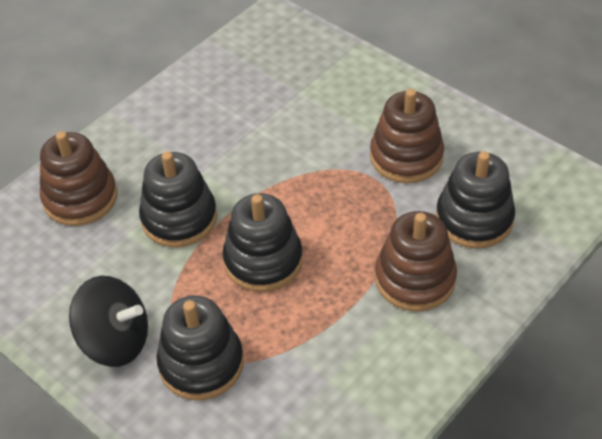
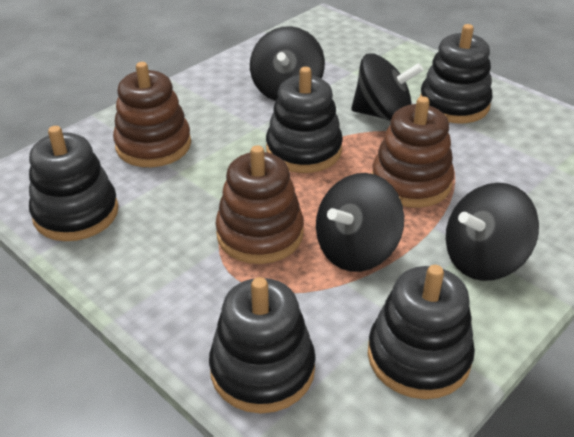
black spinning top: [69,276,148,367] = 1 -> [250,26,325,101] [316,173,404,272] [351,53,423,121] [446,183,539,281] = 4
black stacking toy: [139,152,217,247] [156,295,244,400] [222,193,303,292] [436,151,515,249] = 4 -> [29,126,118,241] [209,277,315,413] [266,67,343,173] [368,265,475,399] [420,24,492,123] = 5

